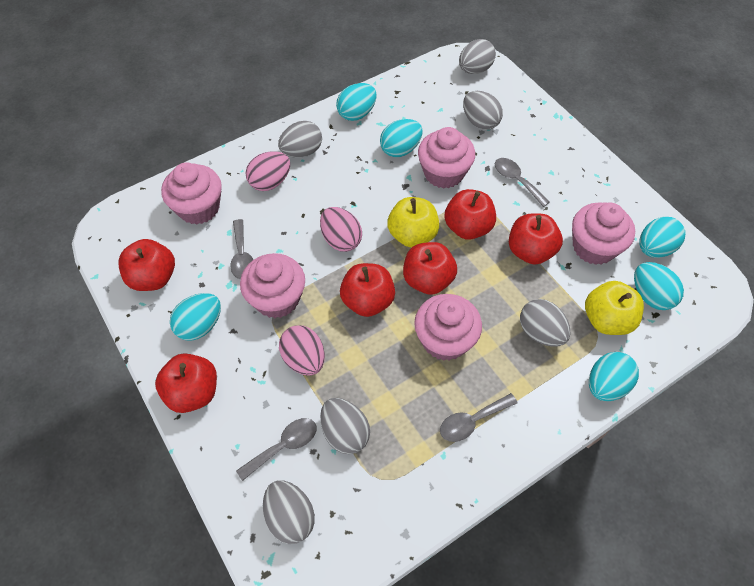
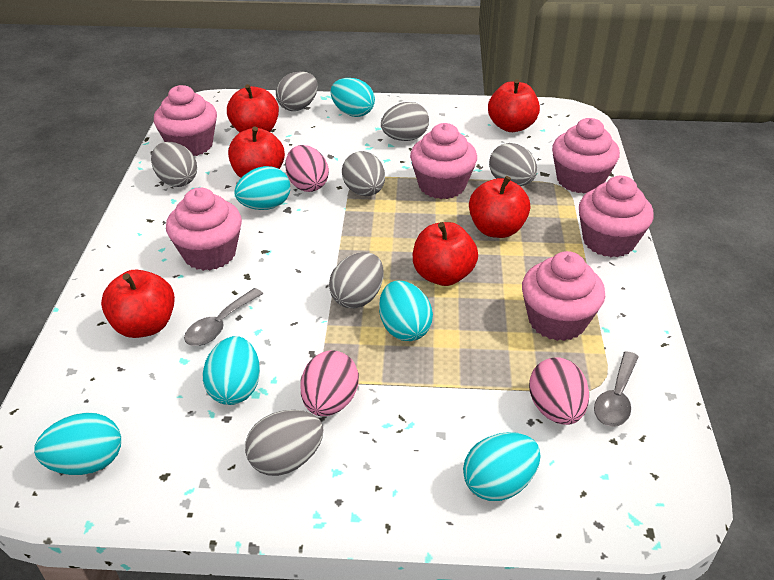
grey egg: [263,480,315,544] [278,121,322,158] [320,398,370,454] [459,39,496,74] [463,91,503,130] [520,299,571,347] = 6 -> [151,142,197,187] [245,410,323,476] [276,71,318,111] [329,252,384,308] [342,151,385,196] [381,102,429,141] [489,143,537,186] = 7
grey spoon: [230,219,254,280] [236,418,317,481] [440,393,517,442] [495,158,550,207] = 4 -> [184,288,263,346] [594,351,639,427] = 2
pink cupcake: [161,163,222,225] [240,253,305,318] [414,294,482,361] [418,127,475,189] [572,202,635,265] = 5 -> [154,85,217,156] [166,187,242,271] [410,123,477,199] [522,251,605,341] [552,118,620,193] [579,176,654,257] = 6
yellow apple: [387,197,439,247] [585,281,644,335] = 2 -> none = 0

